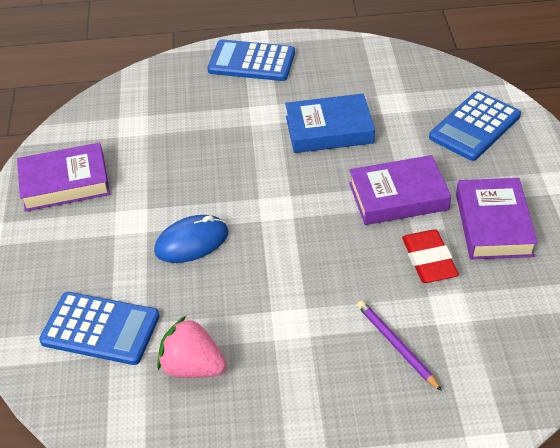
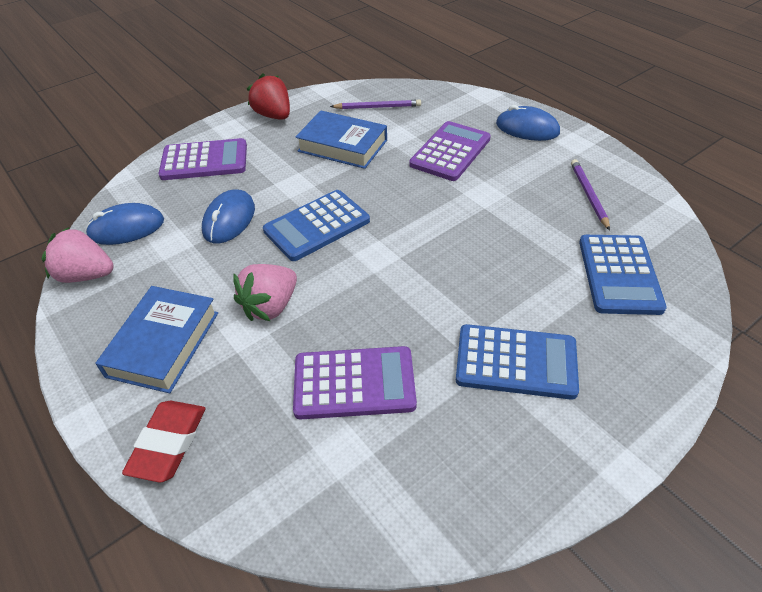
blue book: [285,94,375,153] = 1 -> [95,286,218,393] [295,110,387,169] = 2
blue mouse: [154,215,229,263] = 1 -> [85,203,164,245] [202,190,255,244] [496,105,560,141] = 3
pink strawberry: [157,316,227,378] = 1 -> [41,227,114,283] [233,264,297,321] = 2
purple book: [17,143,110,212] [349,155,451,225] [456,178,538,260] = 3 -> none = 0
purple calculator: none = 0 -> [159,138,247,180] [293,346,417,419] [409,121,491,181] = 3
purple pencil: [357,300,442,391] = 1 -> [330,100,421,109] [571,159,610,230] = 2
red strawberry: none = 0 -> [247,73,290,120] = 1

